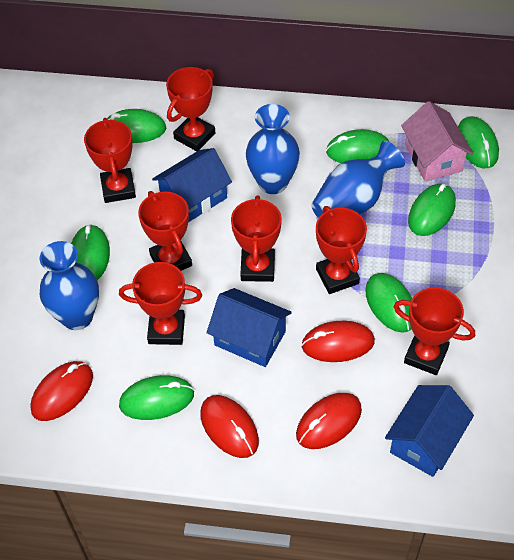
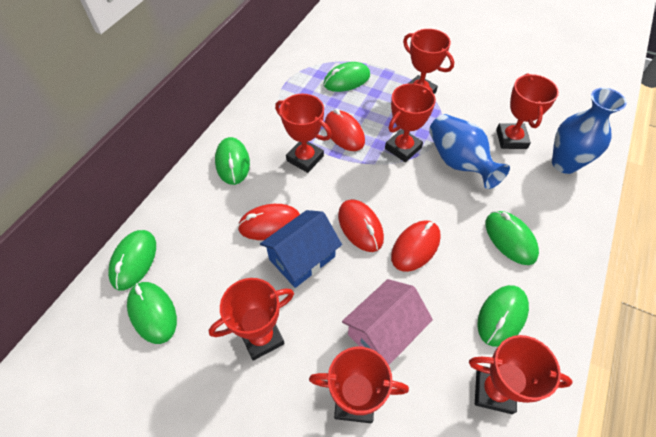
blue house: [152,148,232,222] [207,288,292,367] [385,385,474,477] = 3 -> [260,210,342,288] = 1
blue vase: [40,241,99,330] [246,104,300,194] [311,141,405,218] = 3 -> [429,114,510,189] [552,88,627,174] = 2
green mouse: [71,224,110,280] [107,109,166,143] [119,375,194,420] [326,129,389,163] [365,273,412,333] [408,184,456,236] [458,116,499,168] = 7 -> [108,230,156,290] [127,282,177,344] [215,137,250,185] [323,62,370,92] [477,285,529,347] [485,211,539,265] = 6

